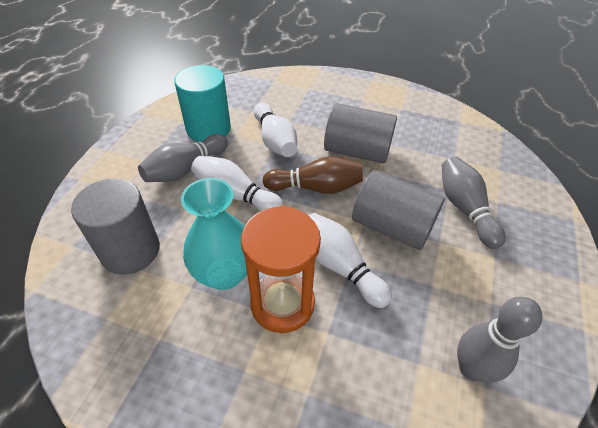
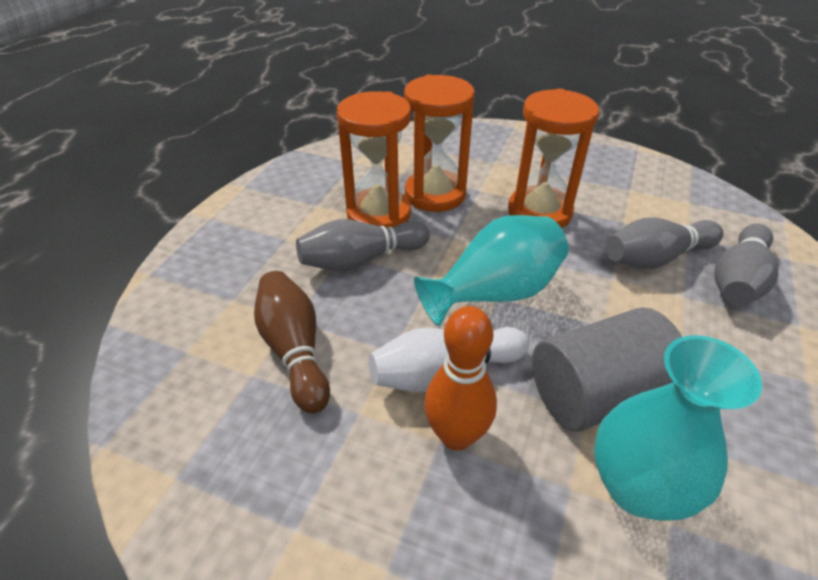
grey cylinder: [71,178,160,275] [324,103,397,164] [352,170,445,250] = 3 -> [532,307,682,432] = 1
orange bowling pin: none = 0 -> [424,306,497,450] = 1
orange hourglass: [241,205,321,333] = 1 -> [337,91,411,228] [404,74,475,212] [508,89,599,228] = 3
turquoise cylinder: [174,65,231,142] = 1 -> none = 0
turquoise vase: [181,178,247,290] = 1 -> [414,215,568,326] [594,335,762,521] = 2
white bowling pin: [191,156,284,211] [254,103,297,157] [309,213,392,308] = 3 -> [369,327,529,392] = 1

